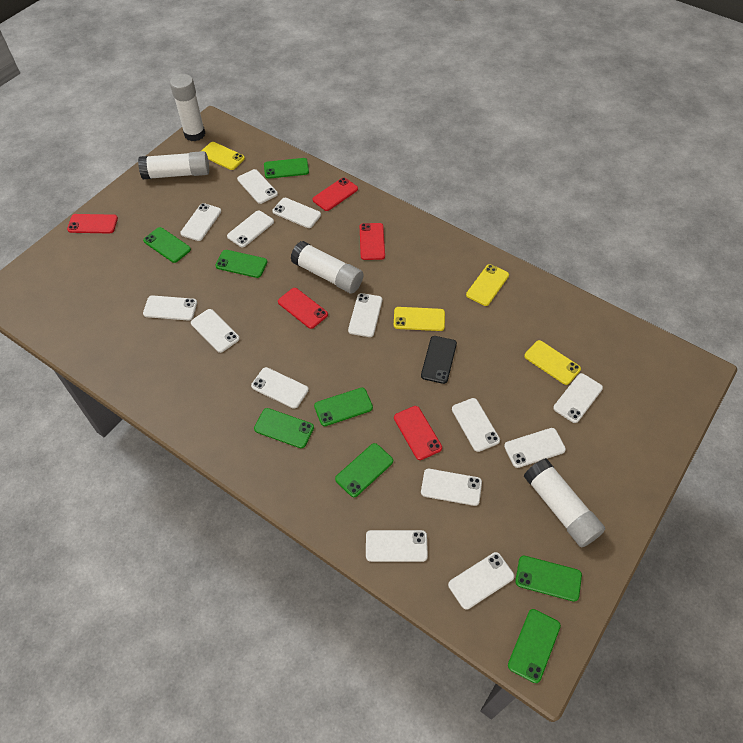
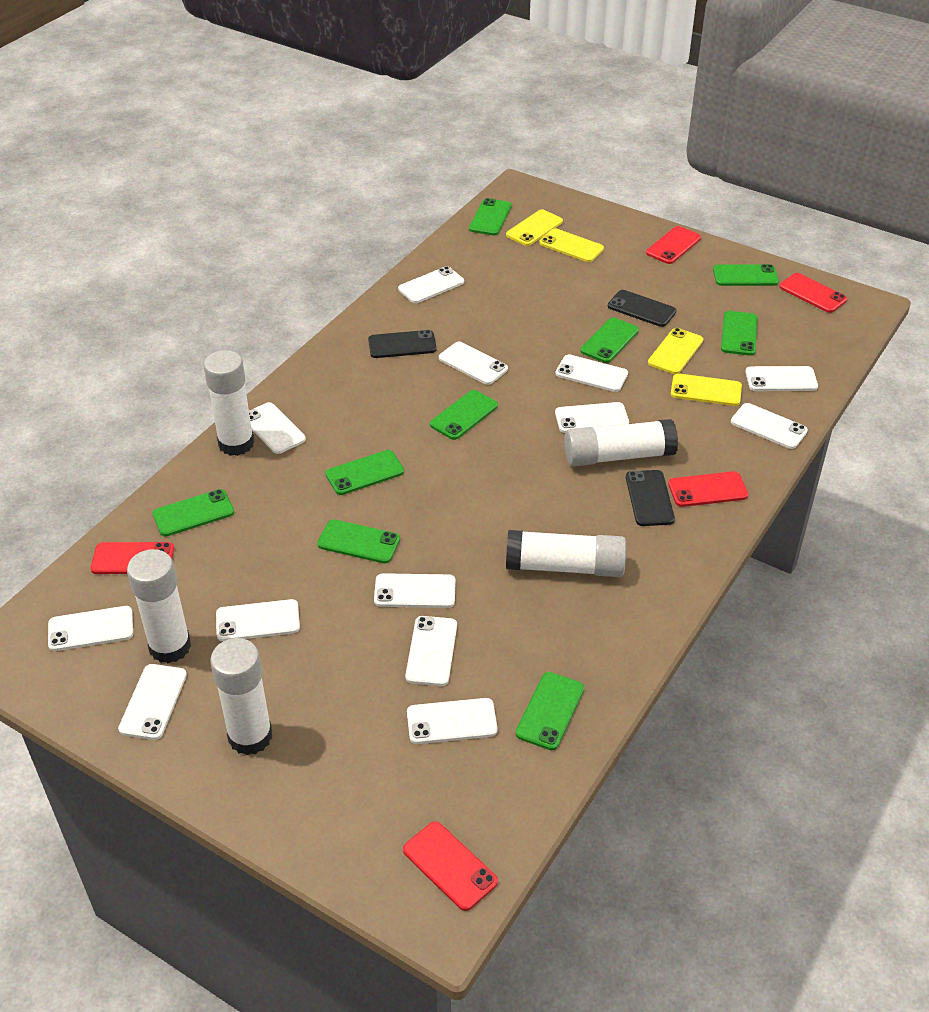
black phone: [421,336,457,384] = 1 -> [368,330,437,358] [608,290,677,327] [626,470,675,526] = 3
green phone: [143,227,191,263] [215,250,267,278] [254,408,314,448] [264,158,309,179] [314,388,373,426] [335,443,393,497] [508,609,561,683] [515,556,582,602] = 8 -> [152,489,234,536] [317,519,400,563] [325,450,404,495] [430,390,498,440] [469,198,512,235] [515,672,584,750] [581,318,639,363] [713,264,779,286] [721,311,758,356] = 9
white glue stick: [138,151,209,179] [170,74,205,141] [290,241,363,293] [524,458,605,547] = 4 -> [127,549,191,663] [204,350,255,456] [210,638,273,755] [506,530,626,577] [564,419,678,467] = 5
white phone: [143,295,197,321] [180,203,221,241] [191,309,240,353] [227,210,274,247] [237,169,278,204] [251,367,309,409] [272,198,321,228] [348,293,382,337] [366,530,428,562] [421,469,482,506] [448,552,515,610] [452,398,500,452] [504,428,566,468] [553,373,603,423] = 14 -> [48,606,133,651] [118,664,187,740] [216,599,300,641] [249,402,306,454] [374,573,456,608] [398,266,464,303] [405,616,457,686] [407,698,498,744] [439,342,508,385] [555,354,628,392] [555,402,629,433] [731,403,808,449] [745,366,818,391] = 13

